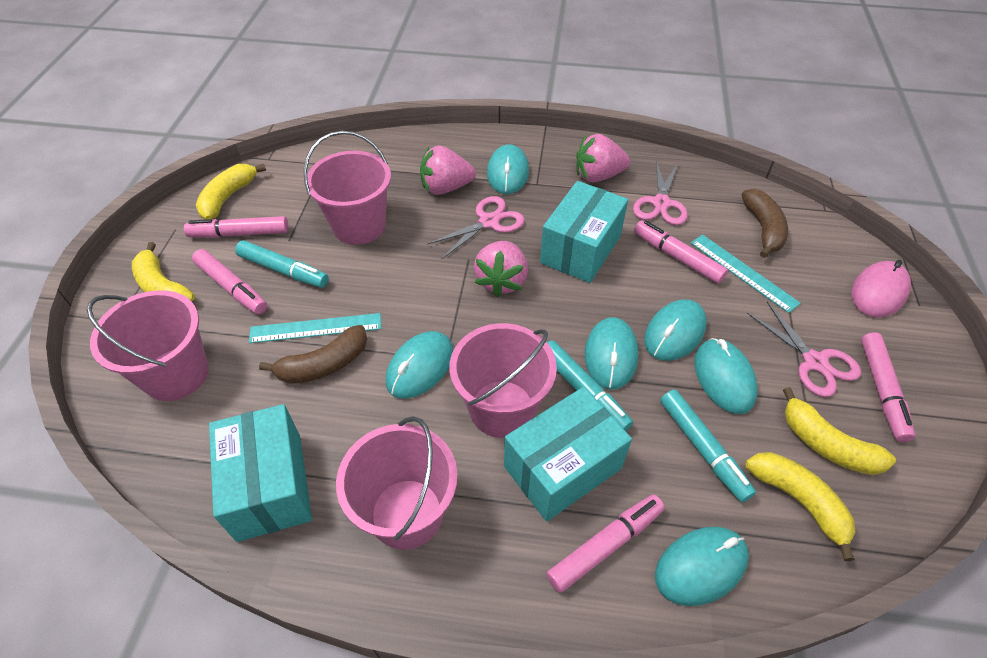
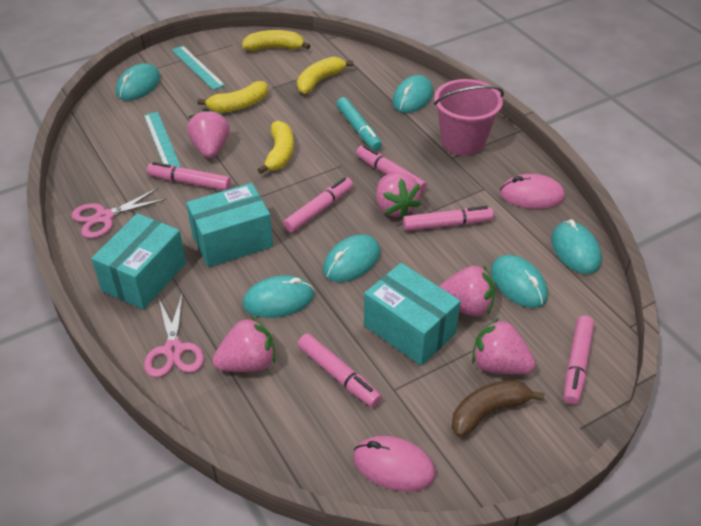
brown banana: [259,325,367,384] [742,189,788,258] = 2 -> [452,380,544,437] = 1
pink bucket: [87,290,209,401] [304,131,391,245] [336,416,458,550] [449,323,557,438] = 4 -> [434,79,504,156] = 1
pink marker: [184,216,288,238] [192,249,267,315] [546,494,665,593] [634,221,728,284] [861,332,916,442] = 5 -> [147,162,231,191] [283,177,353,233] [298,334,381,407] [356,145,427,194] [403,206,494,231] [564,316,594,405] = 6
pink mouse: [851,260,911,317] = 1 -> [353,436,436,492] [500,174,565,209] = 2
pink scissors: [427,196,525,259] [633,159,688,225] [747,302,861,397] = 3 -> [72,188,167,238] [144,295,204,378] = 2
pink strawberry: [420,145,476,195] [474,241,528,297] [576,134,630,182] = 3 -> [187,109,230,158] [212,316,276,372] [376,173,421,219] [439,266,495,316] [472,318,536,374] = 5
turquoise marker: [235,240,329,288] [547,340,633,431] [660,390,756,502] = 3 -> [336,97,382,151] = 1

